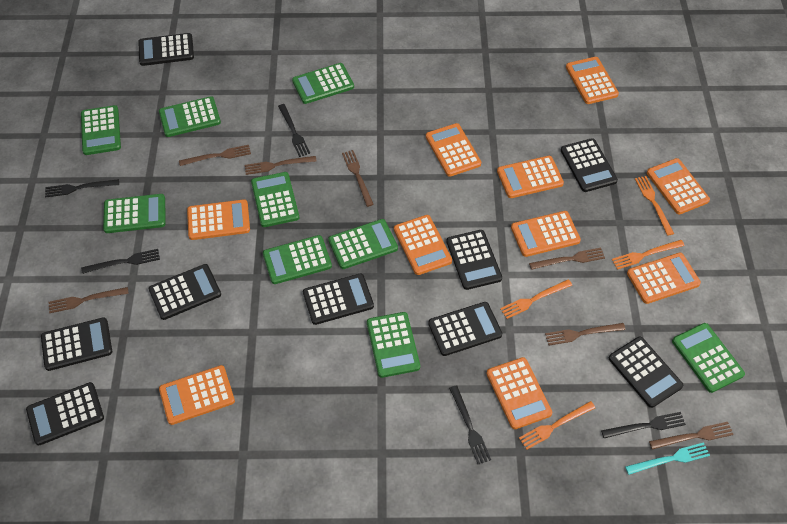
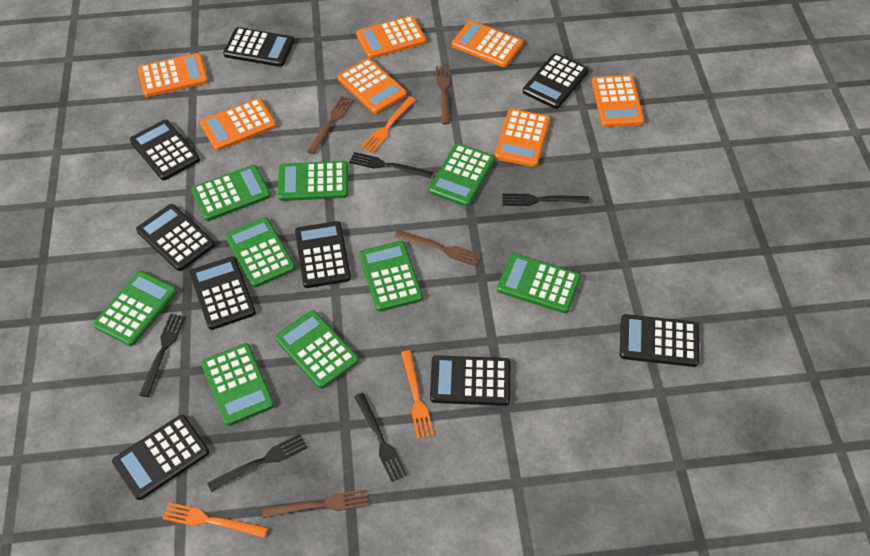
brown fork: [49,287,129,313] [179,145,251,166] [245,156,317,175] [342,150,374,207] [529,248,605,270] [545,323,625,345] [649,422,734,449] = 7 -> [262,489,368,518] [306,96,354,154] [394,230,481,266] [436,66,450,125] = 4
orange calculator: [159,365,235,425] [187,199,250,240] [394,215,452,275] [426,123,481,177] [486,357,552,429] [497,156,564,198] [511,211,581,257] [566,57,619,104] [627,253,701,304] [647,158,710,214] = 10 -> [138,53,208,97] [200,98,277,151] [337,58,407,114] [356,16,426,59] [452,20,523,67] [495,109,550,167] [592,75,644,127] = 7
orange fork: [500,279,572,319] [519,401,595,450] [612,240,685,270] [635,176,674,236] = 4 -> [162,502,268,538] [362,97,416,153] [401,350,434,439] = 3
turquoise fork: [625,442,710,475] = 1 -> none = 0

